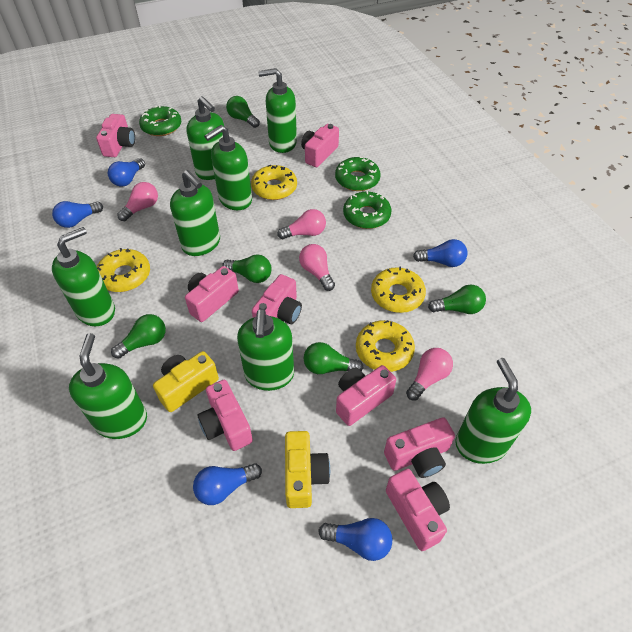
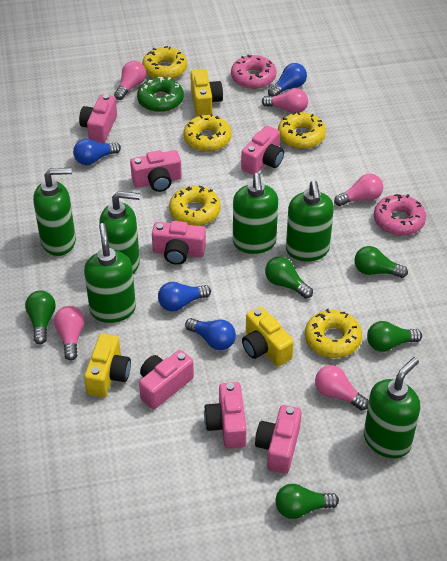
blue light bulb: [52,201,103,228] [108,158,145,187] [193,463,262,505] [318,518,392,561] [413,239,468,267] = 5 -> [73,139,121,165] [158,282,211,311] [185,318,236,350] [268,63,307,96] = 4
green donut: [139,105,181,136] [335,157,381,191] [343,191,392,229] = 3 -> [137,77,184,112] = 1
green soap dispenser: [52,227,115,326] [69,333,147,439] [170,170,220,256] [186,96,224,180] [204,125,252,210] [237,309,294,391] [258,68,297,153] [455,358,531,464] = 8 -> [33,168,76,256] [84,223,136,323] [99,191,140,274] [233,173,278,254] [286,180,334,261] [364,357,420,458] = 6
pink camera: [96,114,135,157] [185,266,239,322] [197,380,253,451] [252,274,302,324] [301,124,339,167] [336,365,396,426] [384,417,455,478] [386,469,450,551] = 8 -> [79,94,117,143] [130,150,182,192] [139,350,194,409] [152,221,206,265] [204,382,247,449] [241,126,284,175] [255,405,302,474] = 7
pink donut: none = 0 -> [231,55,276,89] [374,194,426,236] = 2
pink light bulb: [117,182,158,221] [277,209,326,239] [299,244,335,291] [406,348,453,400] = 4 -> [54,306,85,361] [114,61,146,100] [262,88,308,113] [315,365,369,411] [334,174,383,206] = 5
yellow camera: [153,351,219,412] [285,431,330,508] = 2 -> [84,333,131,397] [190,69,223,116] [242,306,294,366] = 3
yellow donut: [97,248,150,292] [251,165,297,200] [356,320,415,372] [371,266,426,313] = 4 -> [142,46,187,79] [169,186,221,226] [183,114,232,152] [278,112,326,149] [305,309,362,358] = 5

